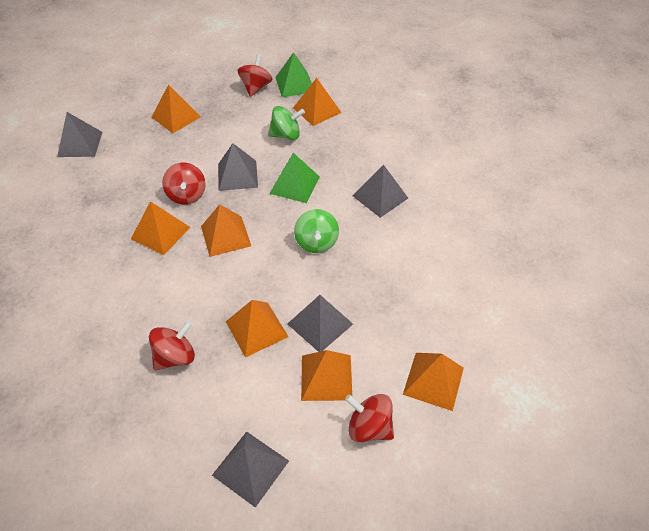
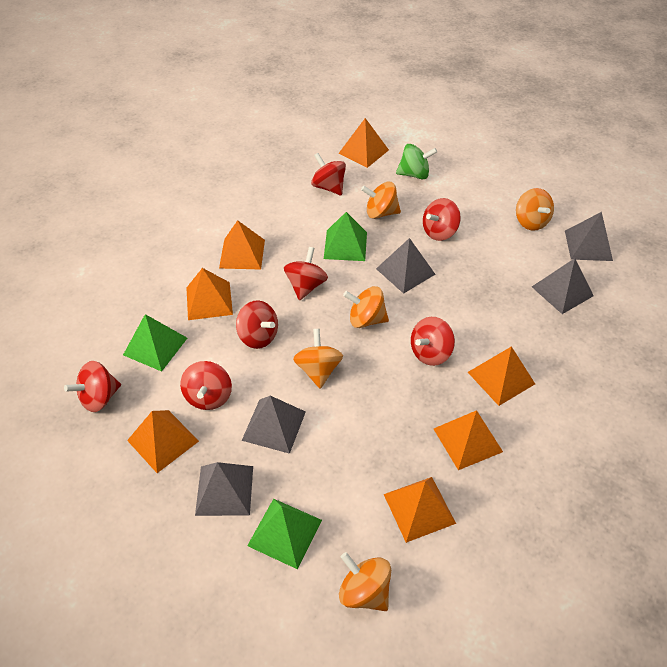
green pyramid: [269,153,320,203] [275,52,312,97] = 2 -> [123,314,187,372] [247,499,322,569] [324,212,367,261] = 3
green spinning top: [268,106,305,140] [294,209,339,253] = 2 -> [396,144,437,179] = 1
orange spinning top: none = 0 -> [293,329,343,389] [339,552,391,611] [343,286,389,328] [361,182,401,219] [516,188,554,231] = 5
red spinning top: [149,321,195,370] [162,162,206,205] [238,54,272,97] [345,394,394,442] = 4 -> [64,361,121,412] [180,361,232,410] [236,300,278,349] [284,247,328,300] [311,153,346,196] [411,317,455,366] [423,198,461,241] = 7

